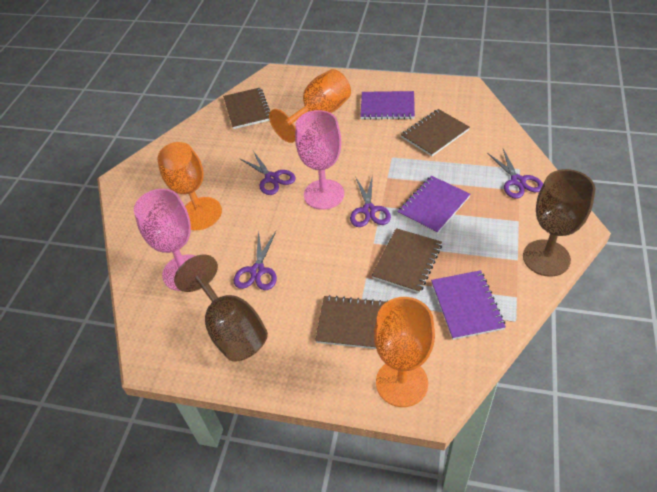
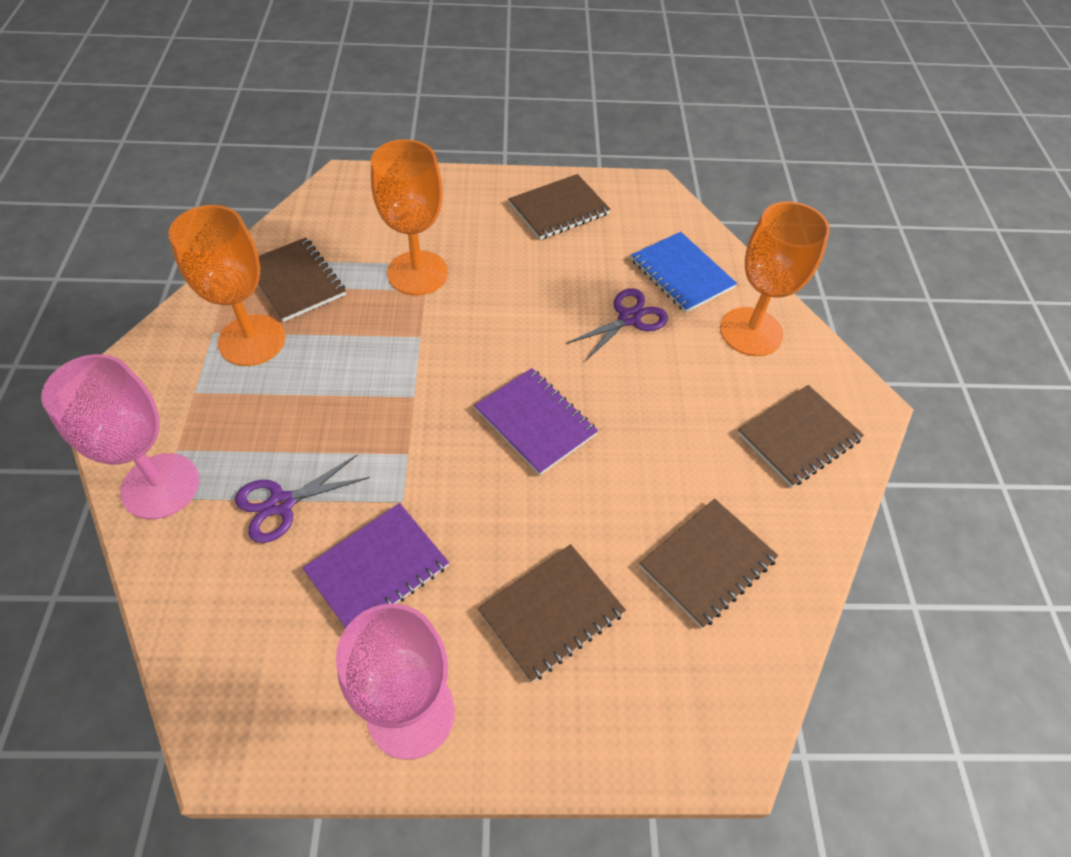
blue notebook: none = 0 -> [631,232,737,313] = 1
brown goblet: [174,255,268,362] [523,169,595,277] = 2 -> none = 0
brown notebook: [223,88,270,129] [315,295,388,349] [372,228,442,293] [401,109,470,156] = 4 -> [258,237,346,322] [478,544,626,682] [509,174,611,240] [640,499,778,628] [738,385,864,487] = 5
purple notebook: [360,91,415,120] [397,176,470,234] [431,270,506,340] = 3 -> [303,503,449,628] [474,368,598,475] = 2
purple scissors: [234,231,277,290] [239,151,296,195] [350,175,391,227] [487,149,543,199] = 4 -> [235,455,370,543] [567,288,668,361] = 2

